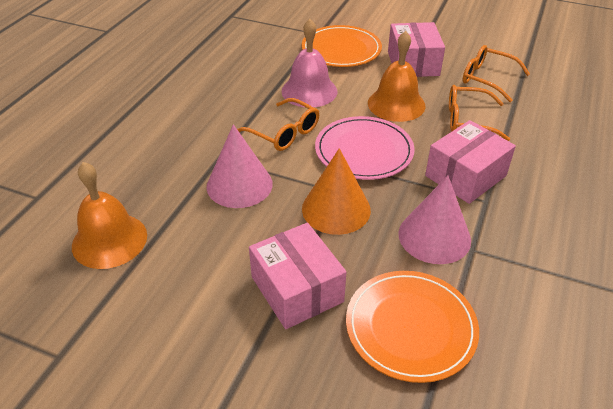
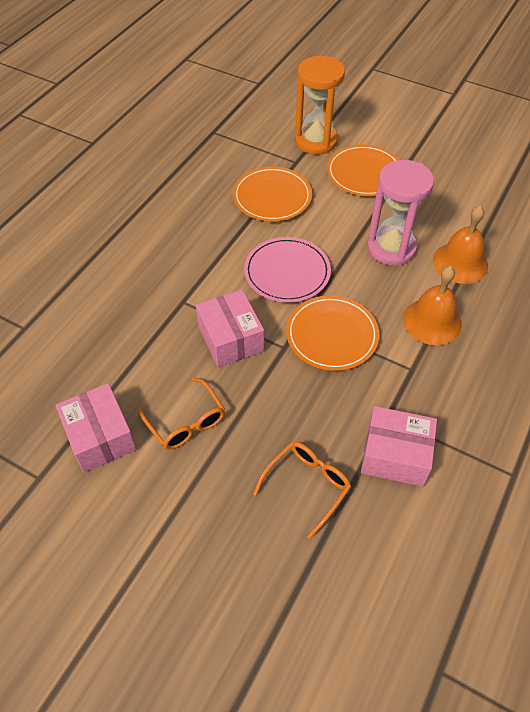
orange cone: [302,148,371,235] = 1 -> none = 0
orange glasses: [237,98,319,151] [449,85,510,141] [463,45,530,102] = 3 -> [138,377,225,450] [253,442,351,539] = 2
orange hourglass: none = 0 -> [295,56,345,155] = 1
orange plate: [302,25,382,67] [346,271,479,383] = 2 -> [233,166,312,222] [286,295,379,371] [327,144,399,196] = 3
pink bell: [282,19,337,107] = 1 -> none = 0
pink cone: [207,124,273,208] [398,175,471,264] = 2 -> none = 0
pink hourglass: none = 0 -> [367,160,434,266] = 1

